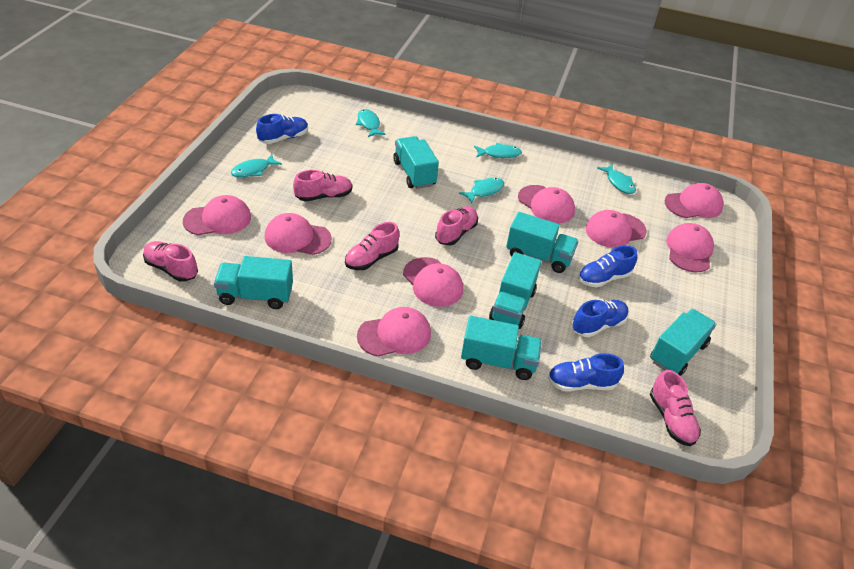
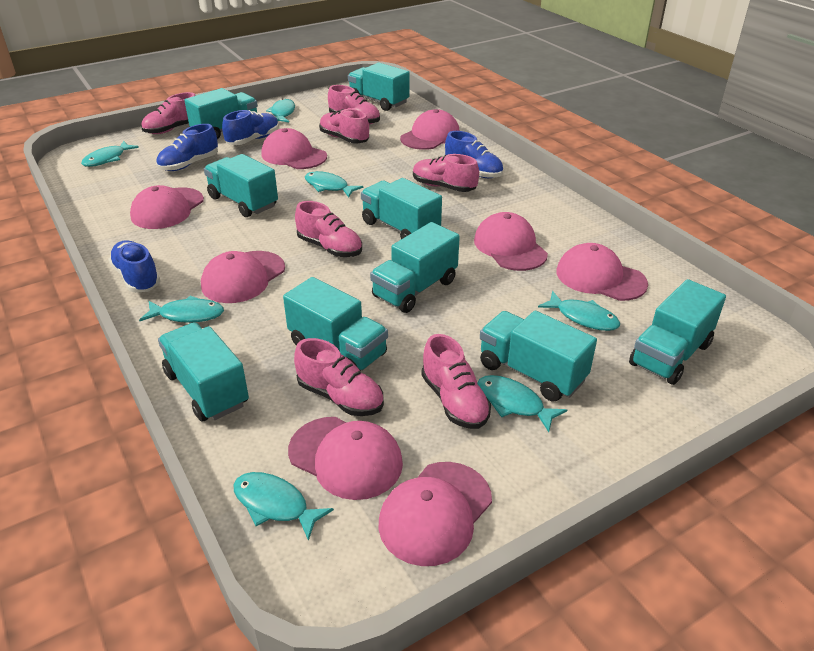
pink shoe: [143,241,198,282] [293,170,352,201] [345,222,399,270] [435,206,478,245] [650,370,701,446] = 5 -> [141,92,196,134] [294,338,384,416] [295,201,362,257] [319,109,369,144] [328,85,380,125] [413,154,479,192] [421,334,491,429] = 7
turquoise fish: [231,154,282,177] [356,109,386,137] [459,178,504,203] [474,143,522,158] [597,164,636,194] = 5 -> [81,141,139,167] [139,295,224,323] [234,472,334,541] [266,98,295,122] [305,171,363,198] [477,375,567,432] [538,291,620,331] = 7
turquoise truck: [214,256,293,309] [393,136,439,189] [461,316,542,380] [489,252,541,329] [506,212,578,273] [650,309,716,376] = 6 -> [158,322,249,421] [184,88,258,140] [204,154,278,217] [283,277,388,371] [348,63,409,111] [361,178,442,239] [370,222,460,313] [480,311,597,401] [629,279,726,385] = 9

